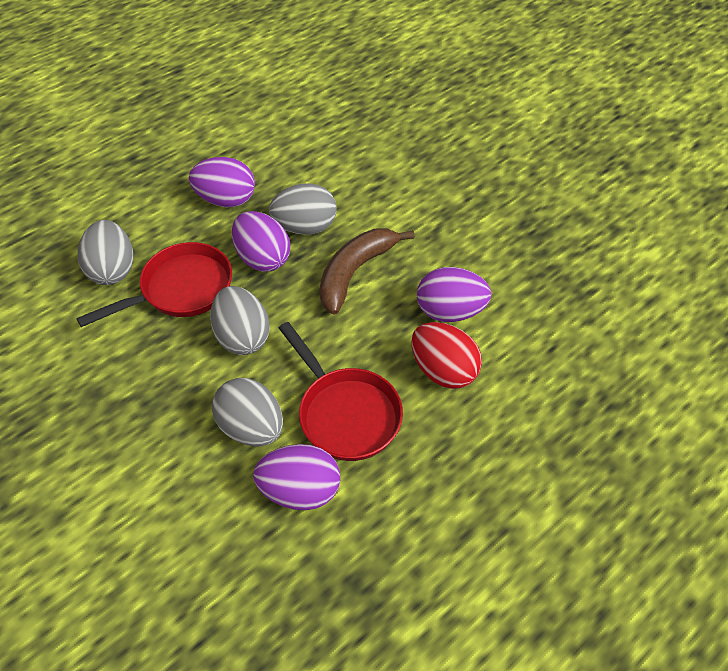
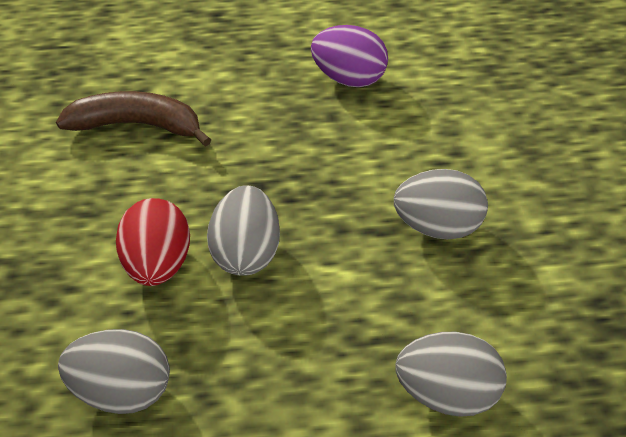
purple egg: [189,157,255,207] [232,211,291,272] [253,444,340,510] [417,267,491,322] = 4 -> [311,25,388,87] = 1
red pan: [76,242,232,327] [279,322,403,461] = 2 -> none = 0

